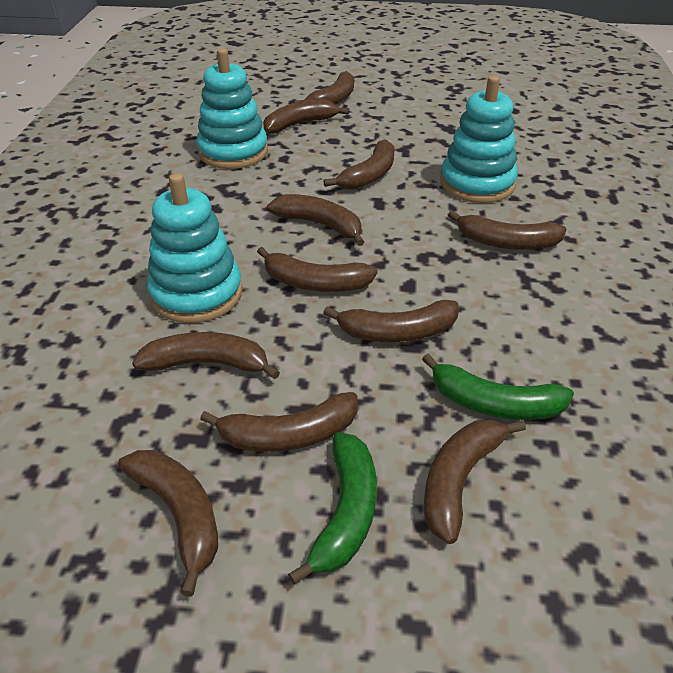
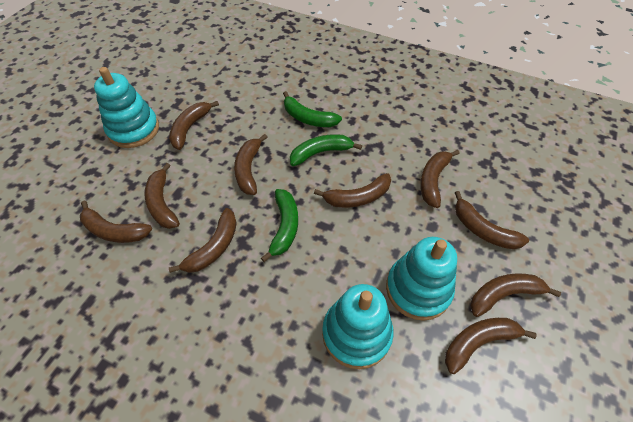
brown banana: [118,450,218,597] [132,332,280,379] [200,392,358,452] [257,247,378,292] [263,99,349,134] [267,194,364,246] [294,71,354,105] [323,139,394,190] [323,300,459,342] [424,420,526,544] [448,210,567,250] = 11 -> [80,201,152,243] [144,163,180,229] [169,101,219,150] [169,208,237,273] [234,134,267,195] [314,173,391,207] [420,150,460,208] [445,318,537,374] [455,191,529,249] [470,273,561,317] = 10
green banana: [288,432,377,585] [422,353,574,420] = 2 -> [261,189,298,262] [283,91,342,127] [290,134,362,166] = 3

